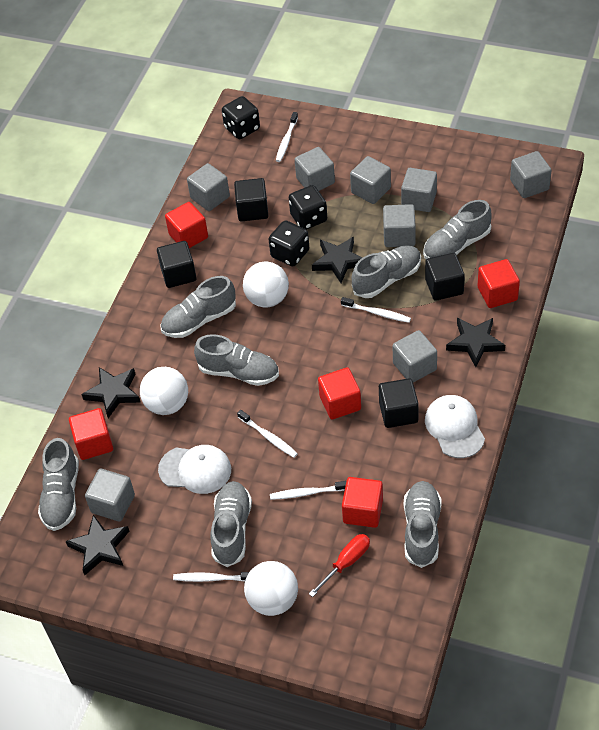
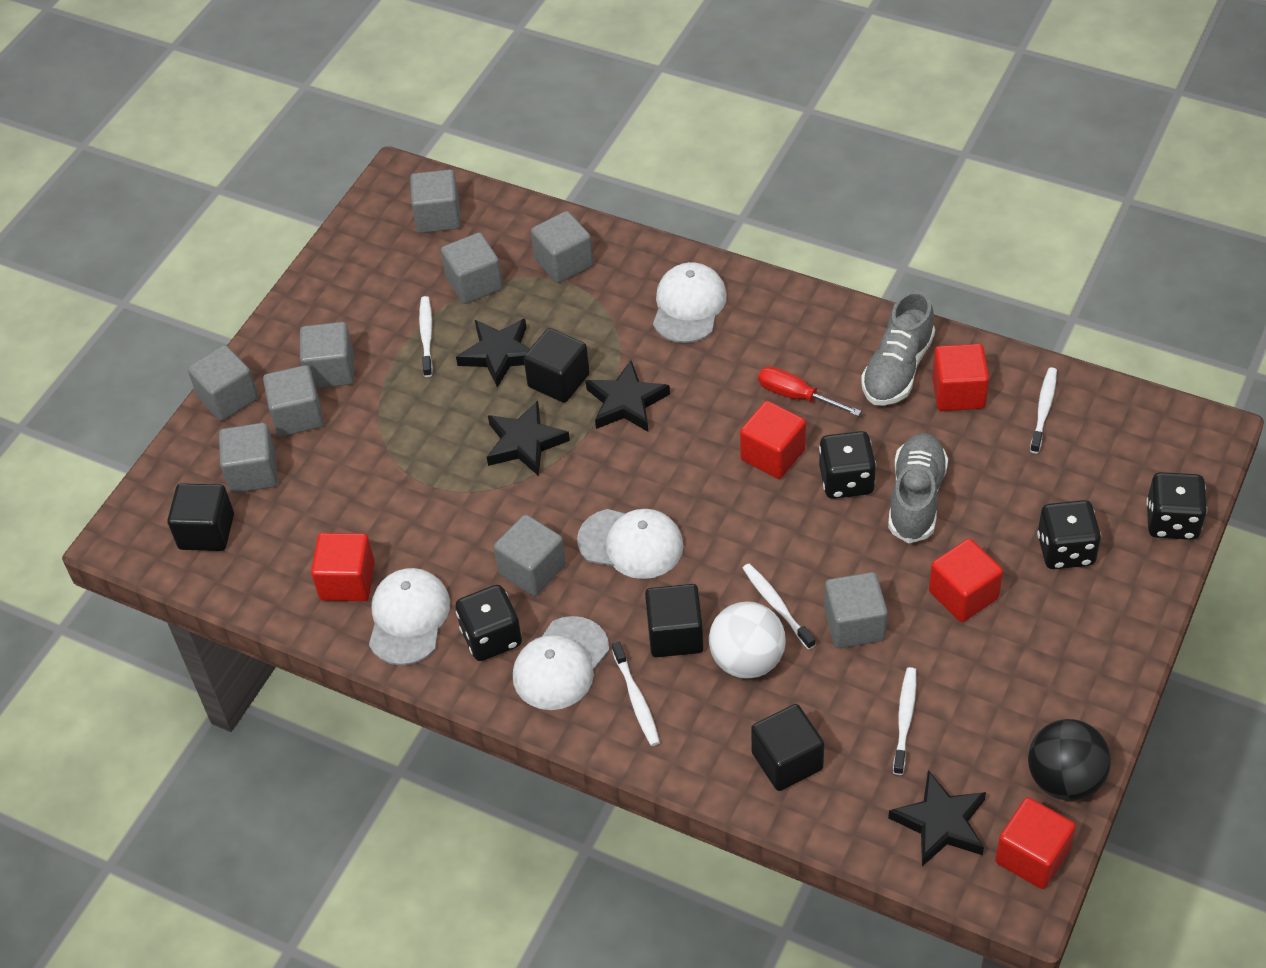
black ball: none = 0 -> [1028,719,1111,801] = 1
black dice: [222,96,260,139] [269,220,309,267] [289,185,327,230] = 3 -> [455,585,522,661] [819,431,876,499] [1037,500,1101,569] [1146,472,1207,540] = 4
grey cube: [85,469,135,522] [187,163,230,211] [295,147,335,191] [350,156,391,204] [383,204,416,247] [393,330,437,383] [401,168,437,212] [510,151,552,198] = 8 -> [187,345,258,421] [219,423,278,493] [263,365,324,437] [300,322,354,388] [410,169,461,233] [441,232,503,304] [494,515,566,596] [531,211,593,283] [824,572,888,648] = 9
grey shoe: [38,438,79,531] [160,276,236,338] [194,334,279,386] [210,481,252,567] [352,245,421,298] [404,481,442,568] [423,200,492,259] = 7 -> [861,290,935,406] [888,433,948,543] = 2
white ball: [140,367,188,415] [243,262,289,307] [244,561,298,616] = 3 -> [709,601,786,679] = 1
white cap: [158,445,231,494] [425,395,485,458] = 2 -> [369,568,450,665] [513,616,609,710] [577,509,684,579] [653,262,727,343] = 4

